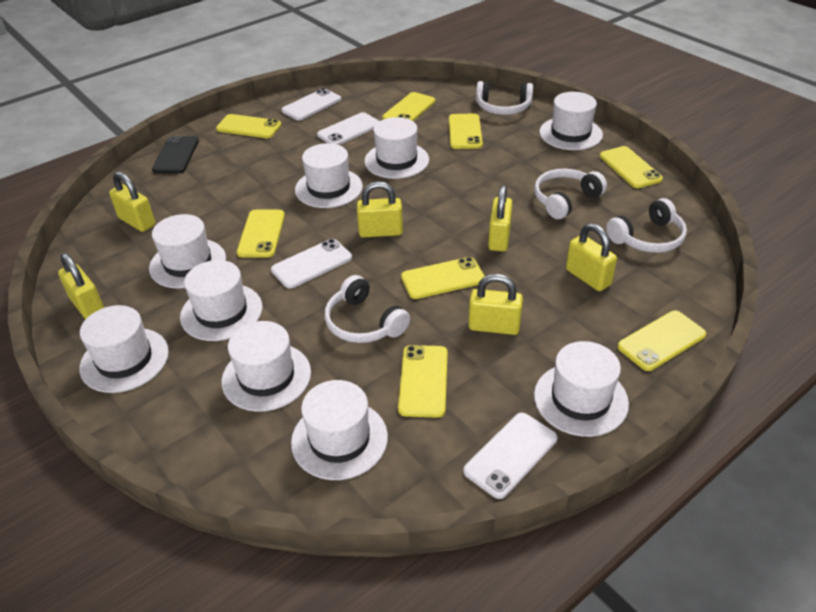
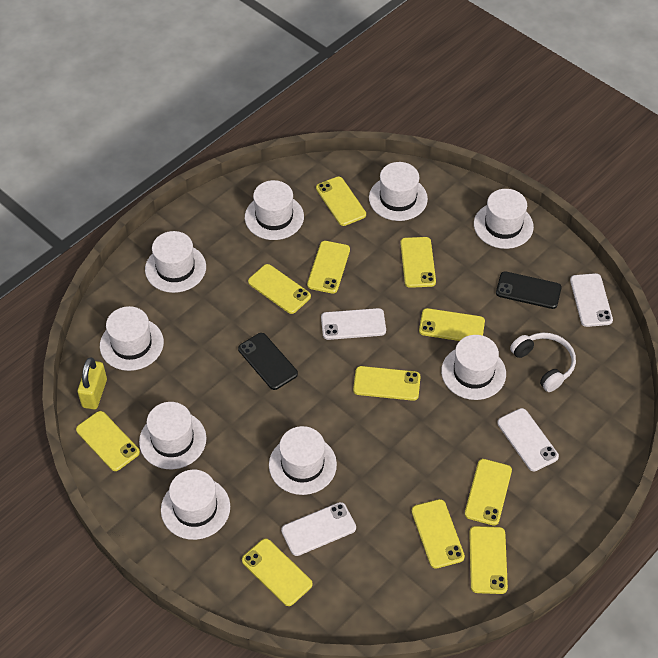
black phone: [152,136,199,174] = 1 -> [238,333,298,390] [496,271,562,309] = 2
white headphones: [325,275,410,343] [476,81,533,115] [534,169,607,219] [606,198,687,253] = 4 -> [510,333,576,392] = 1
yellow padlock: [58,253,104,319] [109,171,155,232] [357,181,403,238] [469,274,523,335] [488,185,513,251] [566,223,617,291] = 6 -> [78,358,107,409] = 1
yellow phone: [216,114,281,138] [237,210,285,258] [382,92,435,121] [398,345,448,418] [401,257,485,299] [449,113,483,149] [600,146,663,188] [618,311,706,371] = 8 -> [76,411,140,471] [242,539,313,606] [248,264,311,314] [307,241,350,294] [316,177,366,226] [353,366,421,401] [400,237,436,288] [412,499,465,569] [419,308,485,341] [465,459,512,525] [469,526,508,594] = 11

